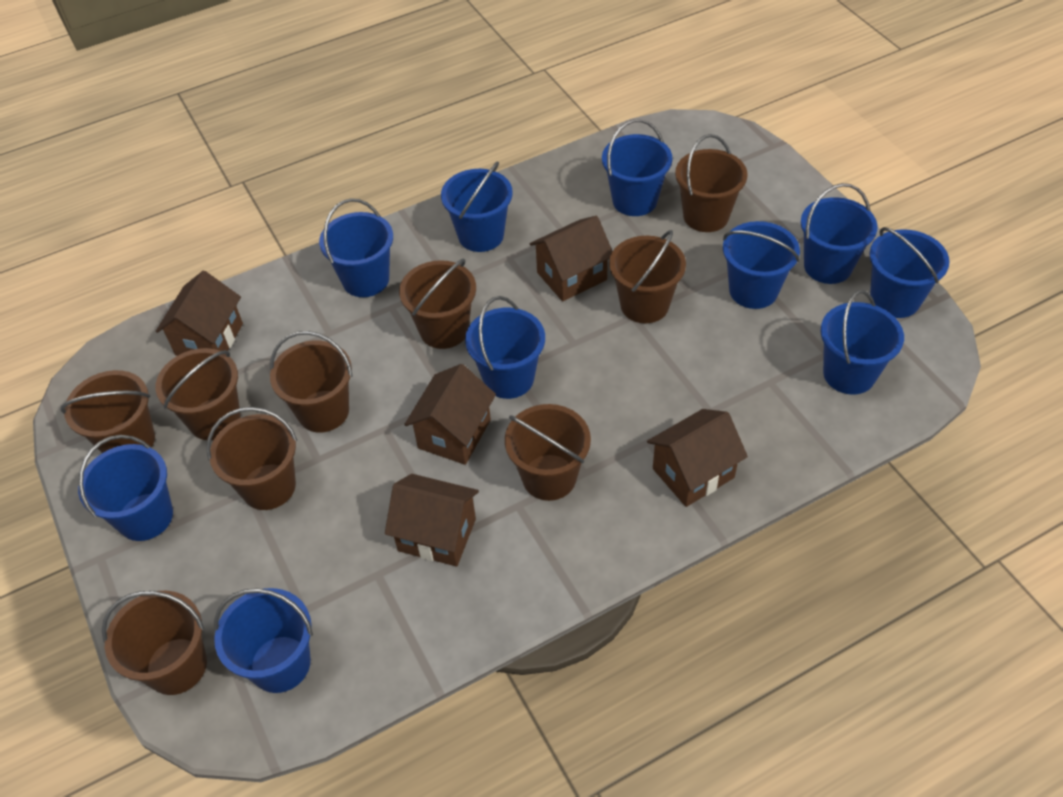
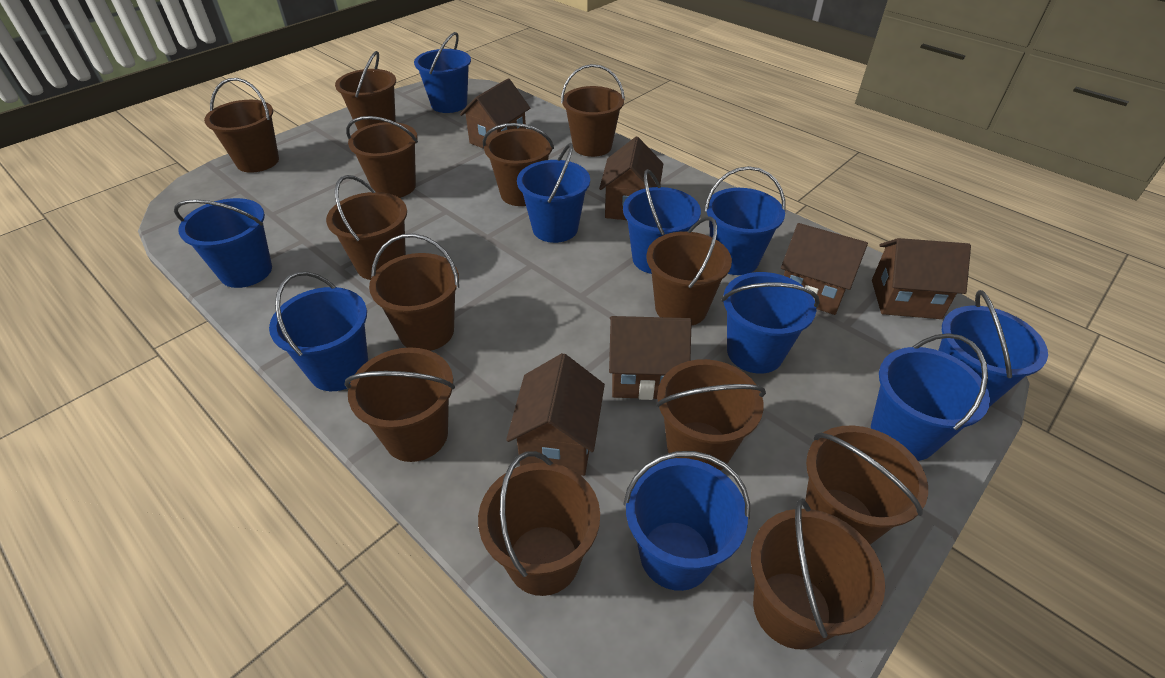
brown bucket: [60,370,155,453] [102,591,207,695] [155,348,241,440] [206,407,297,510] [270,331,353,433] [399,259,476,349] [505,404,591,501] [609,230,686,323] [675,134,748,232] = 9 -> [204,78,279,173] [326,175,407,280] [335,51,396,130] [344,347,455,462] [346,116,418,198] [369,234,459,351] [478,451,600,596] [483,123,554,206] [561,64,625,157] [646,216,732,326] [656,359,766,471] [751,499,885,649] [805,425,928,544] = 13
brown house: [156,271,243,356] [385,474,479,566] [404,364,496,465] [529,216,613,302] [647,409,748,507] = 5 -> [460,79,530,149] [506,353,605,476] [599,137,663,220] [609,316,692,400] [781,223,868,315] [872,238,971,319] = 6

